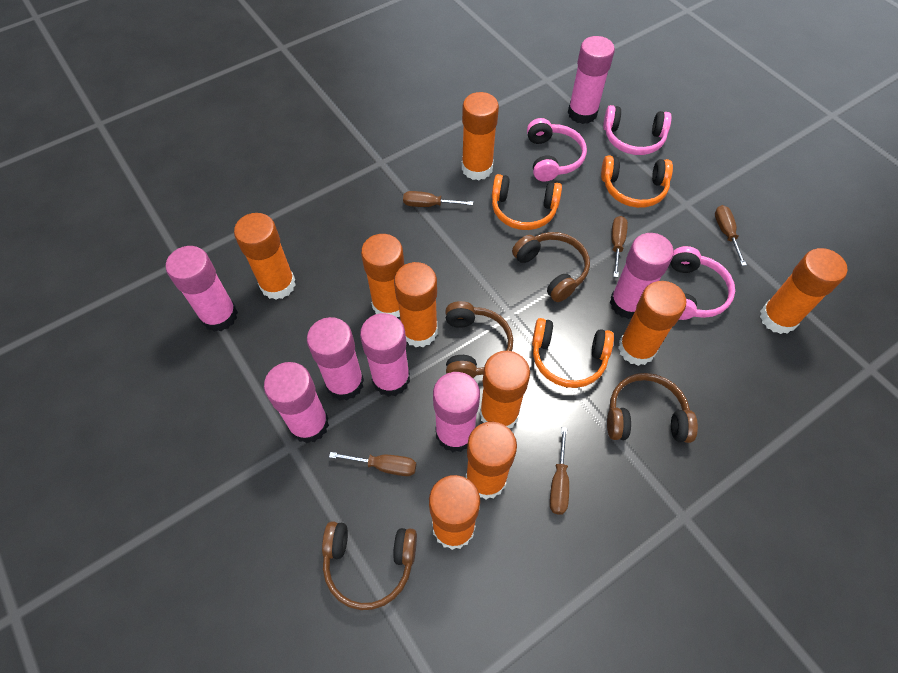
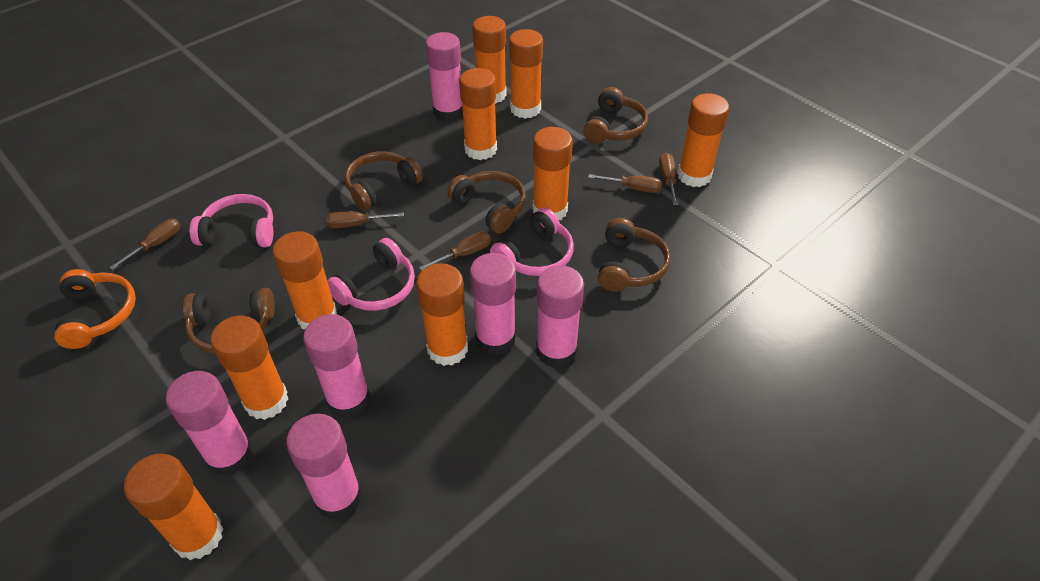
brown headphones: [322,521,417,610] [445,301,513,378] [512,232,590,302] [607,373,698,443] = 4 -> [183,288,275,354] [345,151,423,211] [447,171,526,234] [583,87,648,144] [598,218,670,292] = 5
orange headphones: [492,174,562,230] [532,318,614,388] [601,155,673,208] = 3 -> [54,269,136,349] = 1
pink glue stick: [166,246,238,332] [264,362,329,443] [307,317,364,401] [360,313,410,397] [433,372,480,452] [568,36,615,124] [610,233,674,319] = 7 -> [166,371,253,477] [286,414,362,520] [303,314,371,419] [425,32,463,122] [470,253,516,355] [536,265,584,368] = 6

